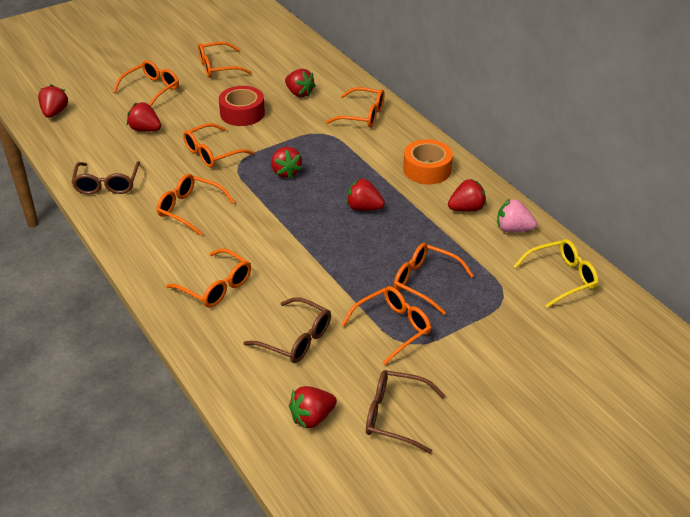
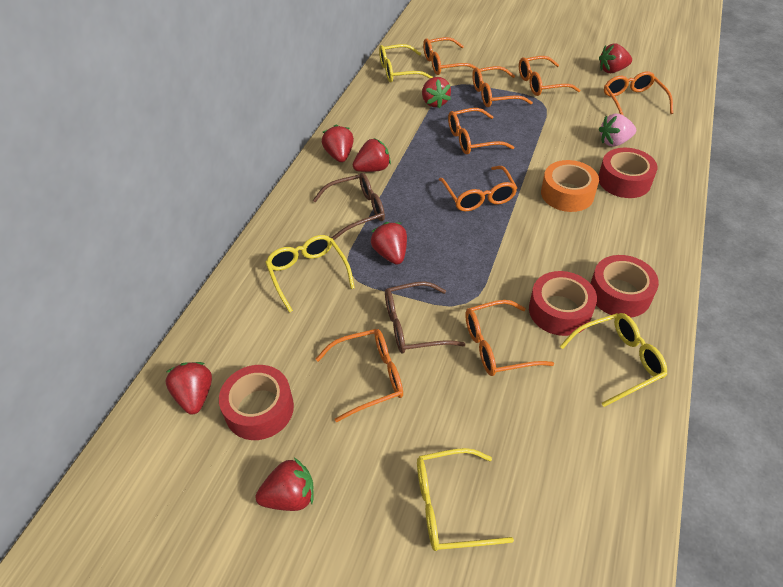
brown glasses: [71,161,140,195] [243,297,331,363] [366,370,446,454] = 3 -> [313,173,385,240] [385,281,466,354] = 2
red tape: [219,86,265,126] = 1 -> [219,365,294,440] [529,271,597,336] [590,255,659,318] [598,148,658,198] = 4
yellow glasses: [514,239,599,308] = 1 -> [265,235,355,313] [379,44,433,82] [417,448,514,551] [560,313,667,407] = 4

